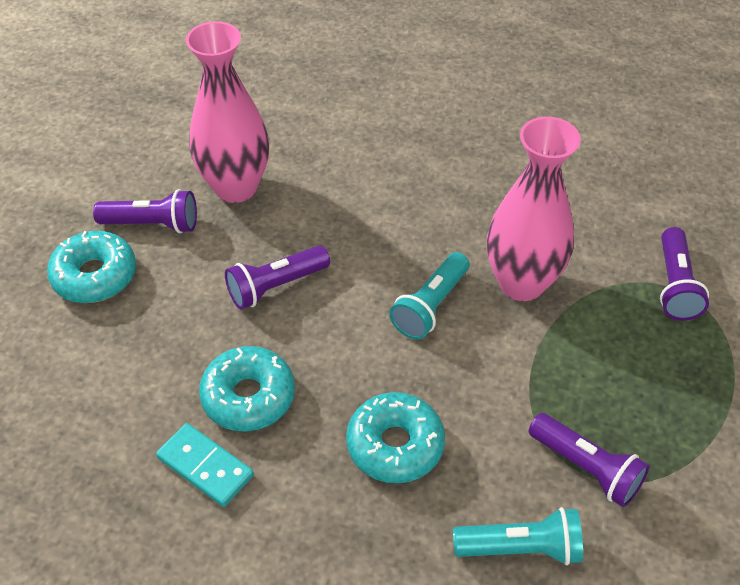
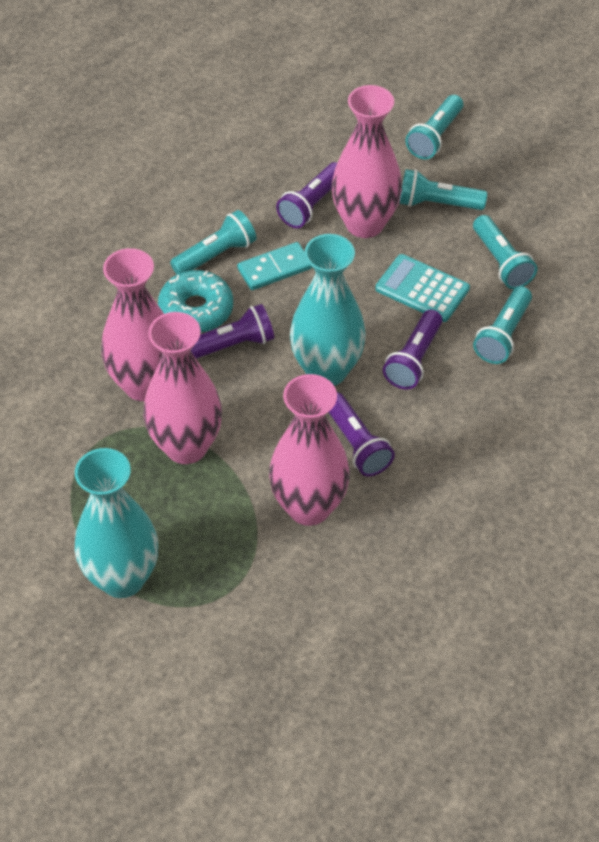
pink vase: [186,21,269,203] [487,117,581,301] = 2 -> [101,248,164,401] [143,312,222,464] [269,374,350,526] [332,85,402,238] = 4
turquoise calculator: none = 0 -> [375,254,470,322] = 1
turquoise donut: [47,231,136,303] [199,346,295,432] [346,392,445,483] = 3 -> [158,270,233,333] = 1
turquoise flashlight: [389,252,469,339] [453,507,583,565] = 2 -> [170,210,257,274] [400,169,487,210] [406,95,463,160] [473,215,537,289] [473,286,532,364] = 5
turquoise vase: none = 0 -> [75,448,158,598] [290,234,366,386] = 2

